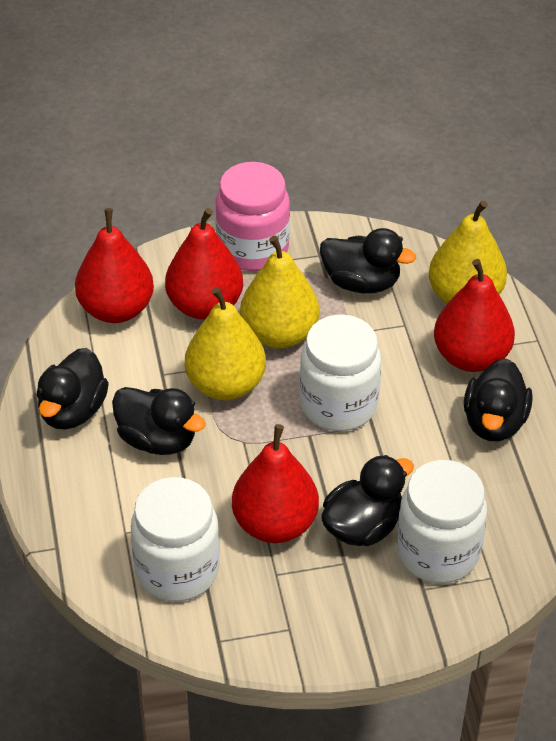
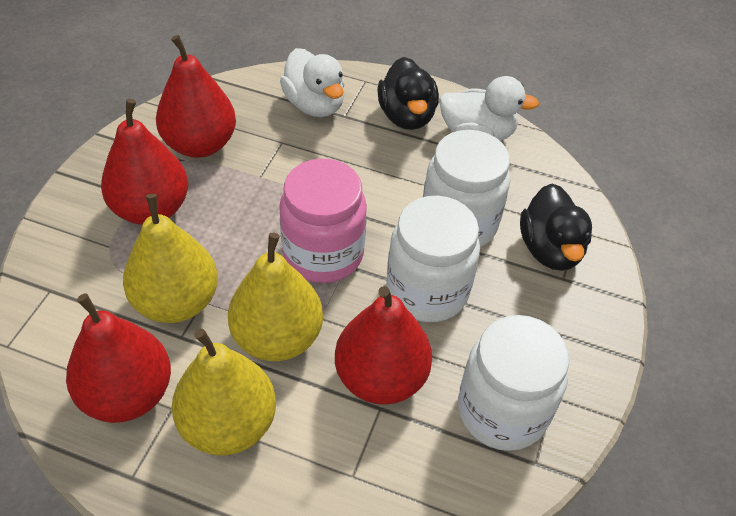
black duck: [37,348,109,429] [112,387,206,455] [320,228,416,294] [321,455,414,546] [464,358,533,441] = 5 -> [377,57,439,130] [520,183,592,271] = 2
white duck: none = 0 -> [280,48,345,117] [439,76,539,141] = 2

